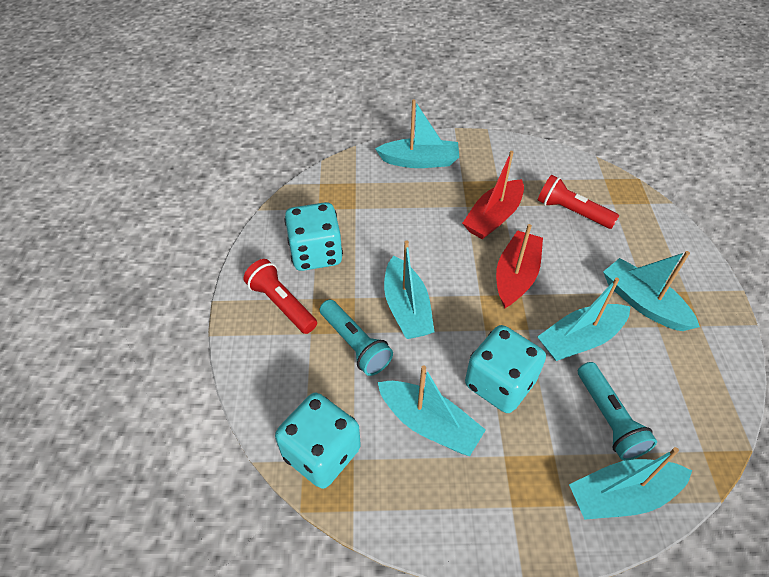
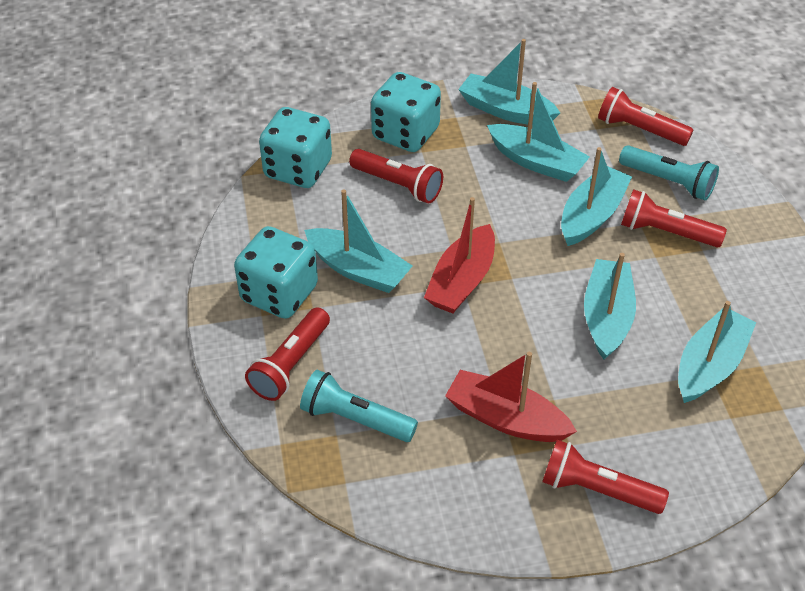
red flashlight: [244,259,317,334] [538,175,619,229] = 2 -> [245,307,330,401] [349,149,443,204] [542,440,669,514] [598,87,694,146] [621,189,727,247] = 5

